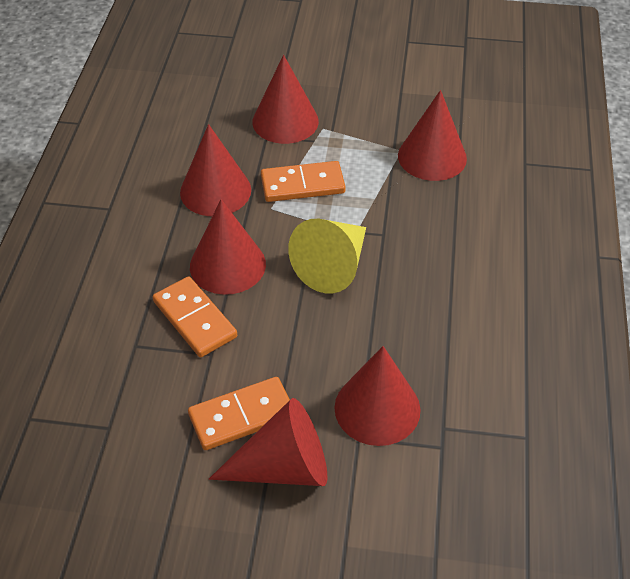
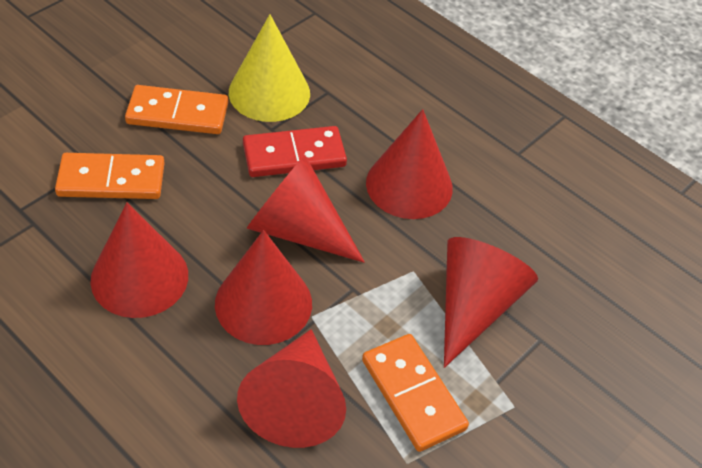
red domino: none = 0 -> [243,126,347,177] = 1

